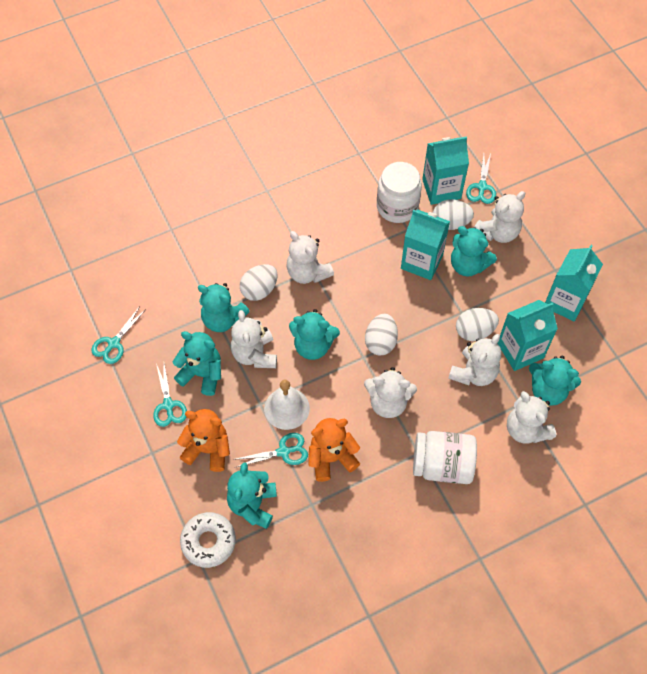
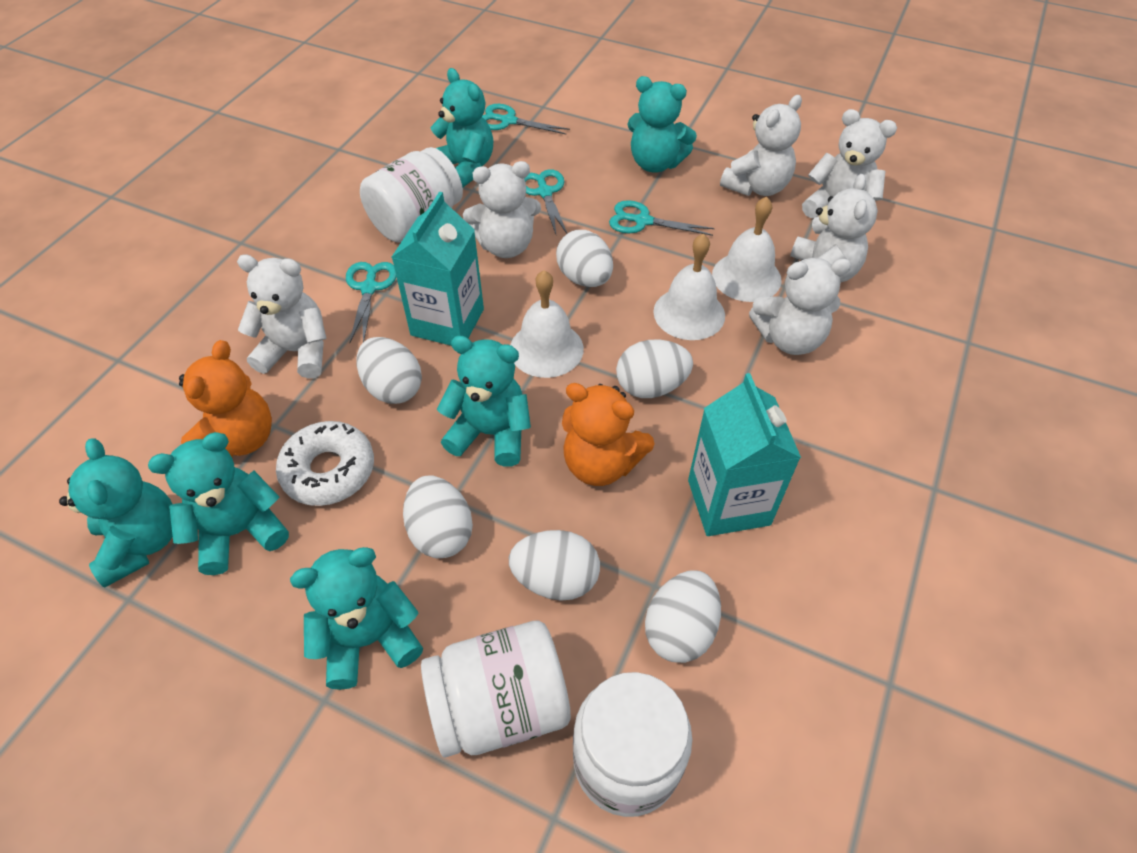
turquoise carton: [401,210,450,280] [422,136,469,205] [497,300,558,371] [545,245,603,321] = 4 -> [392,192,484,346] [688,373,801,536] = 2
white bell: [264,380,310,430] = 1 -> [510,270,584,378] [653,234,725,340] [712,196,782,302] = 3
white egg: [240,264,278,301] [365,313,398,356] [433,199,474,230] [456,308,499,341] = 4 -> [357,337,422,404] [403,475,473,558] [509,530,600,601] [556,230,613,287] [616,339,693,398] [645,570,721,663] = 6
white jar: [377,162,422,223] [413,431,477,484] = 2 -> [360,147,463,243] [421,621,571,757] [573,672,692,817] = 3

